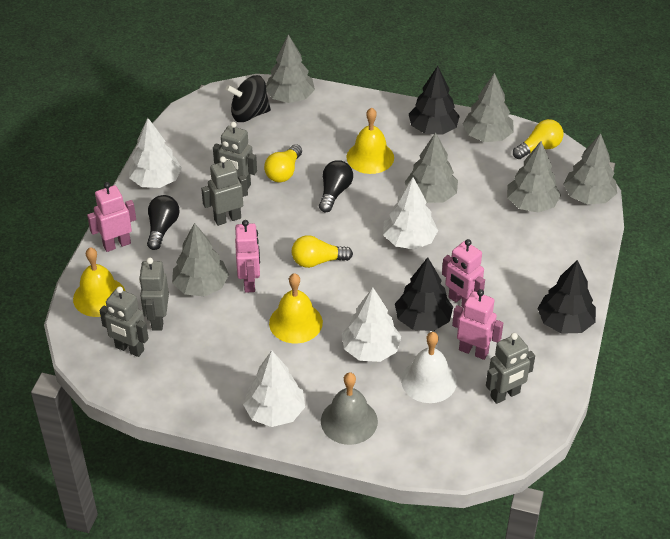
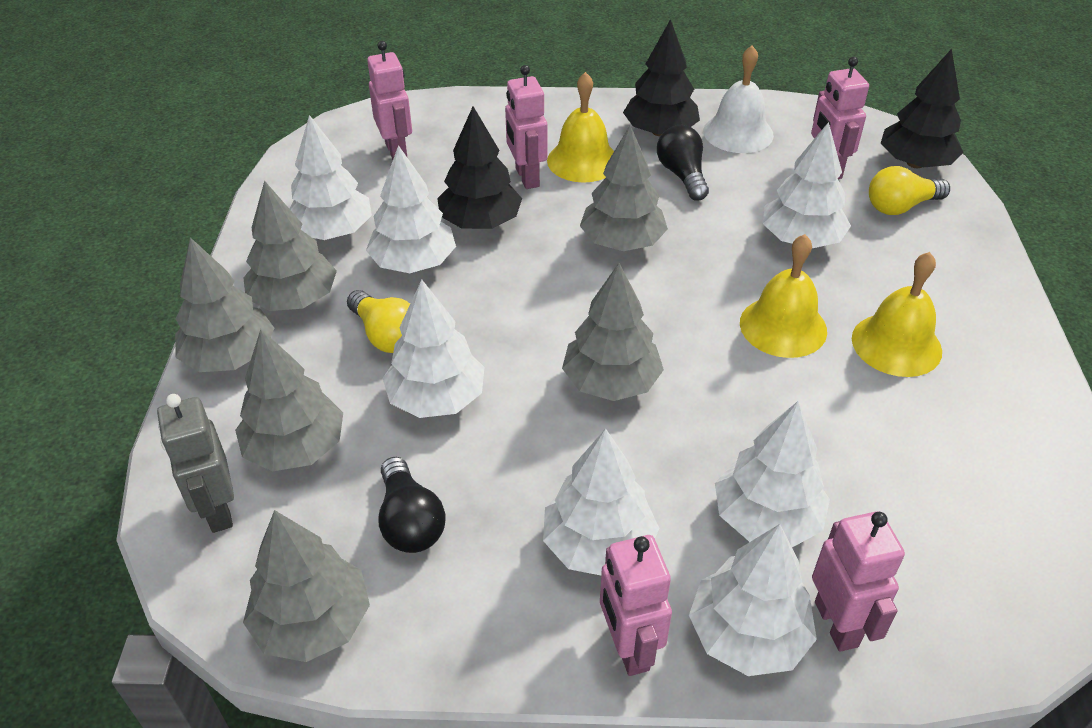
black spinning top: [226,75,271,122] = 1 -> none = 0
grey bell: [321,372,378,445] = 1 -> none = 0
grey robot: [100,286,149,357] [139,258,169,330] [201,156,248,226] [213,122,257,189] [486,333,535,404] = 5 -> [157,394,234,533] = 1
pink robot: [87,182,136,252] [235,220,260,293] [442,239,485,308] [452,289,503,360] = 4 -> [367,41,412,160] [505,65,548,189] [600,535,672,676] [811,57,869,179] [812,511,905,652] = 5
white tree: [129,118,182,188] [243,350,305,427] [342,287,401,362] [383,177,438,250] = 4 -> [289,115,372,240] [366,145,456,273] [383,280,484,418] [543,428,659,575] [689,524,817,676] [715,401,830,547] [763,122,851,248] = 7
yellow light bulb: [264,144,302,182] [292,235,353,268] [513,119,563,159] = 3 -> [347,290,410,353] [869,166,950,215] = 2

